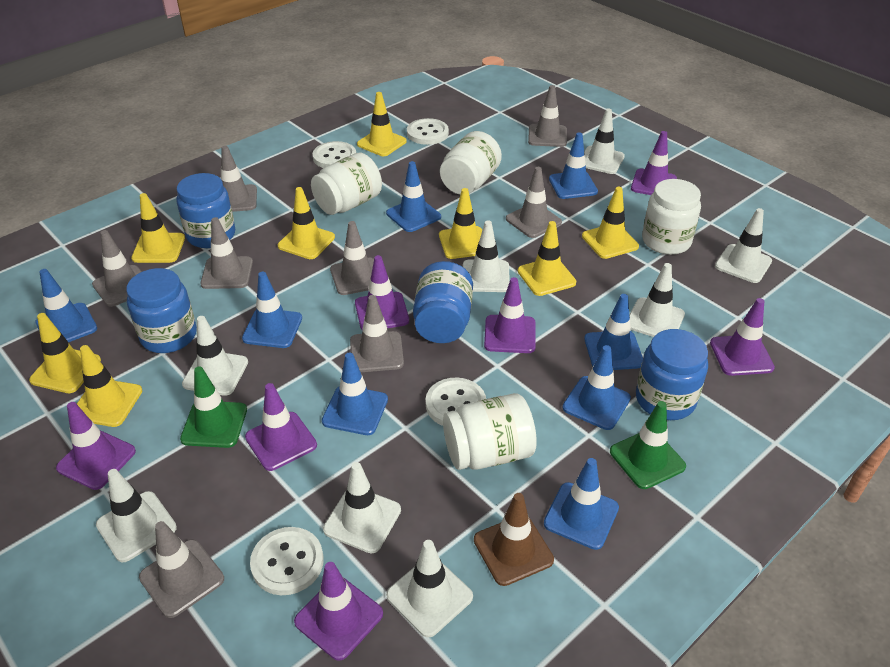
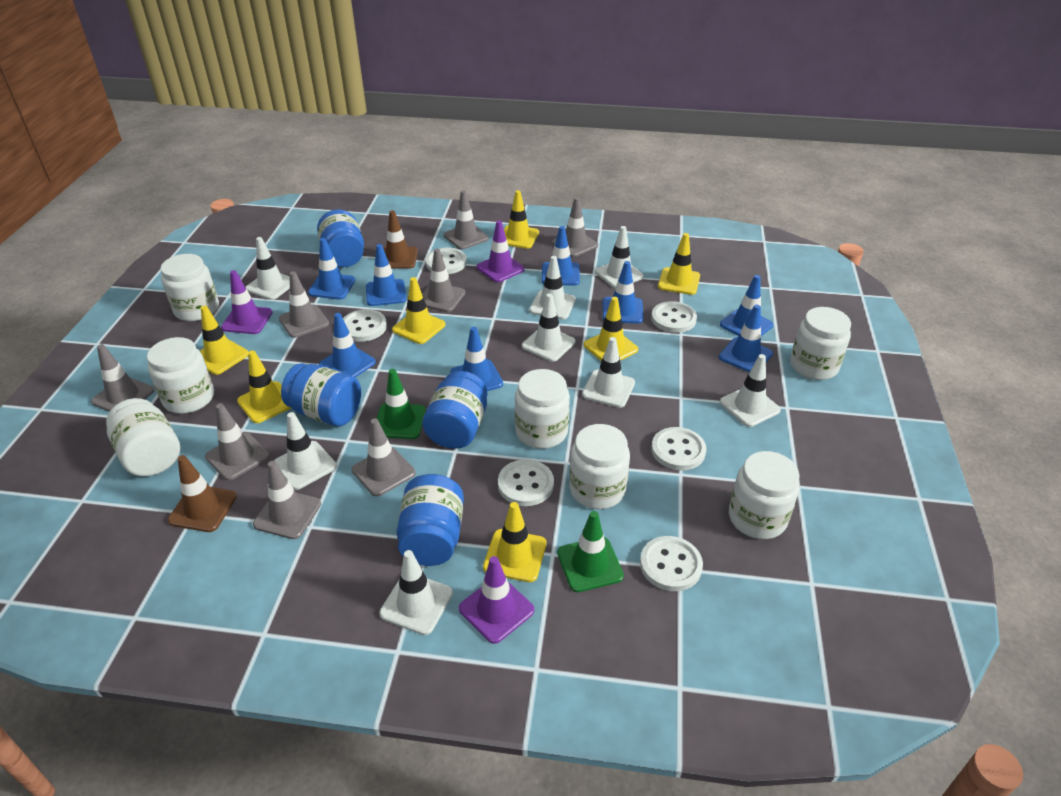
brown traffic cone: [474,493,554,586] = 1 -> [168,455,237,532] [383,210,418,269] = 2
purple traffic cone: [56,402,136,490] [245,383,317,471] [294,562,383,661] [355,255,409,330] [484,277,536,353] [631,131,677,195] [710,298,775,376] = 7 -> [221,270,273,334] [459,556,534,644] [476,220,525,282] = 3
white button: [250,527,324,595] [313,141,356,168] [407,118,449,145] [426,378,486,426] = 4 -> [343,309,387,342] [425,248,467,274] [498,459,554,506] [640,536,703,591] [651,301,697,333] [651,427,706,471] = 6
white jar: [311,153,382,215] [440,131,502,194] [443,393,537,470] [642,179,701,255] = 4 -> [106,398,180,477] [147,337,214,414] [160,254,219,321] [515,369,570,449] [569,424,630,509] [729,451,799,539] [790,307,851,380] = 7
yellow traffic cone: [29,313,101,393] [77,345,142,427] [131,193,185,263] [278,187,335,259] [357,92,407,156] [439,188,482,259] [518,221,576,296] [582,187,639,259] = 8 -> [200,306,248,375] [237,350,291,423] [392,277,445,344] [483,502,547,582] [504,190,539,249] [584,297,638,361] [658,233,700,295] = 7

